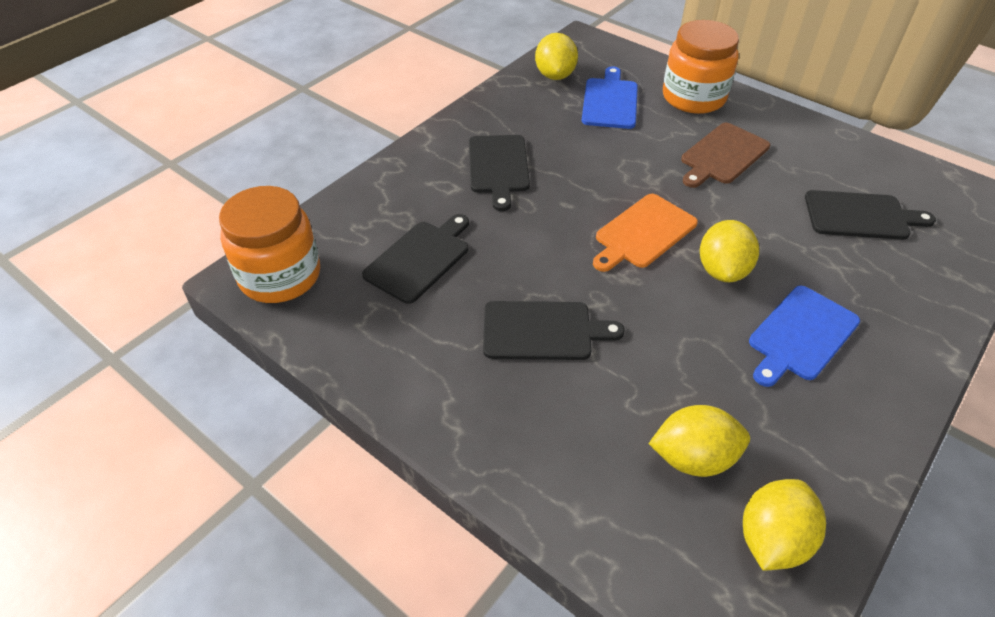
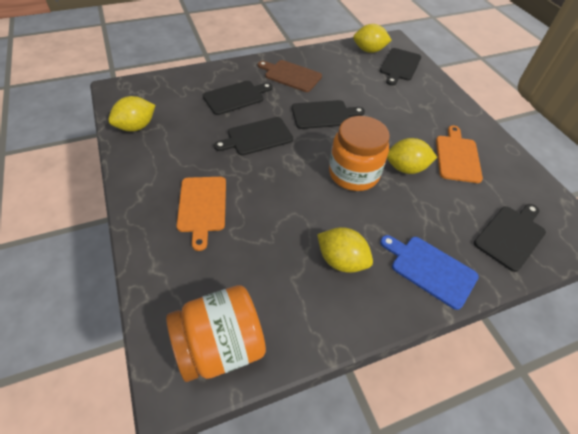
black cutting board: [362,214,469,304] [469,135,530,211] [483,301,625,360] [805,190,936,240] = 4 -> [203,81,273,115] [214,117,293,156] [292,100,365,129] [380,48,421,86] [474,204,546,272] = 5
blue cutting board: [582,66,638,129] [749,286,860,387] = 2 -> [380,235,479,310] = 1
orange cutting board: [593,194,698,272] = 1 -> [177,177,226,251] [436,126,483,183] = 2

